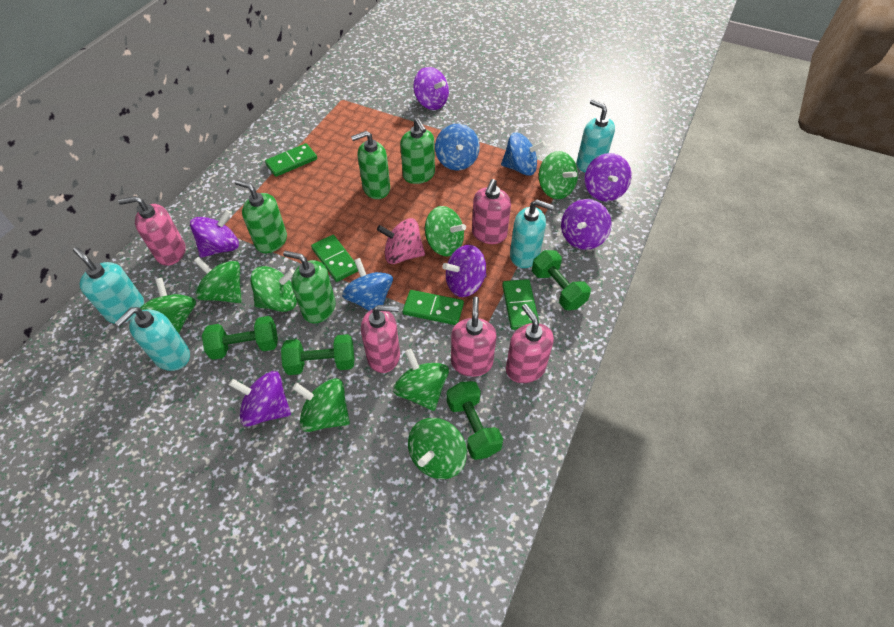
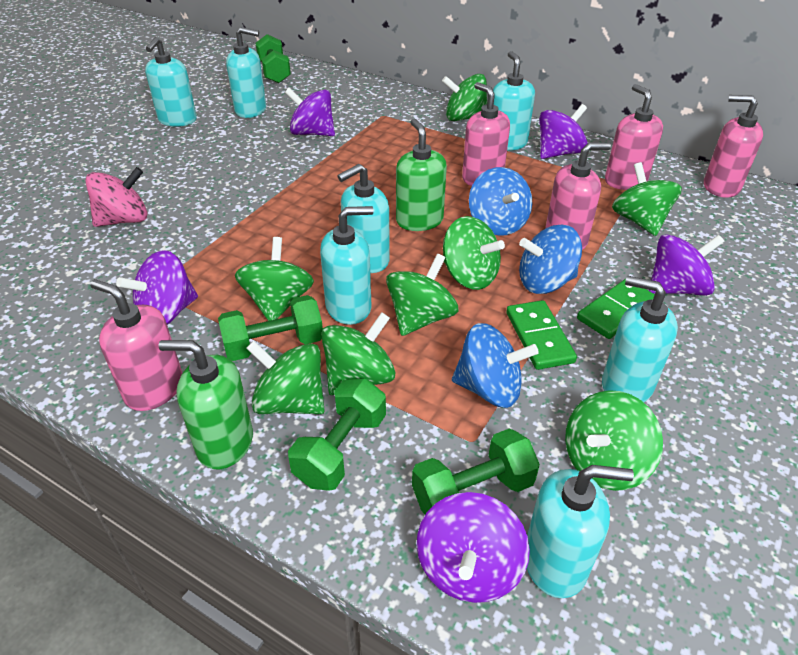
green domino: [265,143,317,177] [311,235,358,282] [403,290,464,325] [502,279,540,330] = 4 -> [506,300,577,370] [577,279,655,339] = 2
green soap dispenser: [235,180,287,253] [283,251,336,323] [351,131,390,199] [400,118,435,184] = 4 -> [159,340,253,469] [396,118,447,231] = 2
purple spinning top: [190,210,239,258] [229,371,291,427] [413,67,449,110] [442,245,487,297] [561,199,612,250] [585,153,632,201] = 6 -> [116,250,198,325] [285,88,335,136] [417,492,530,603] [539,104,588,159] [649,234,724,296] = 5
turquoise soap dispenser: [73,247,144,324] [115,307,190,371] [510,200,554,268] [576,99,615,172] = 4 -> [145,37,197,127] [226,27,266,118] [320,206,374,325] [337,164,390,273] [493,51,535,151] [527,465,634,598] [602,276,678,402] = 7

